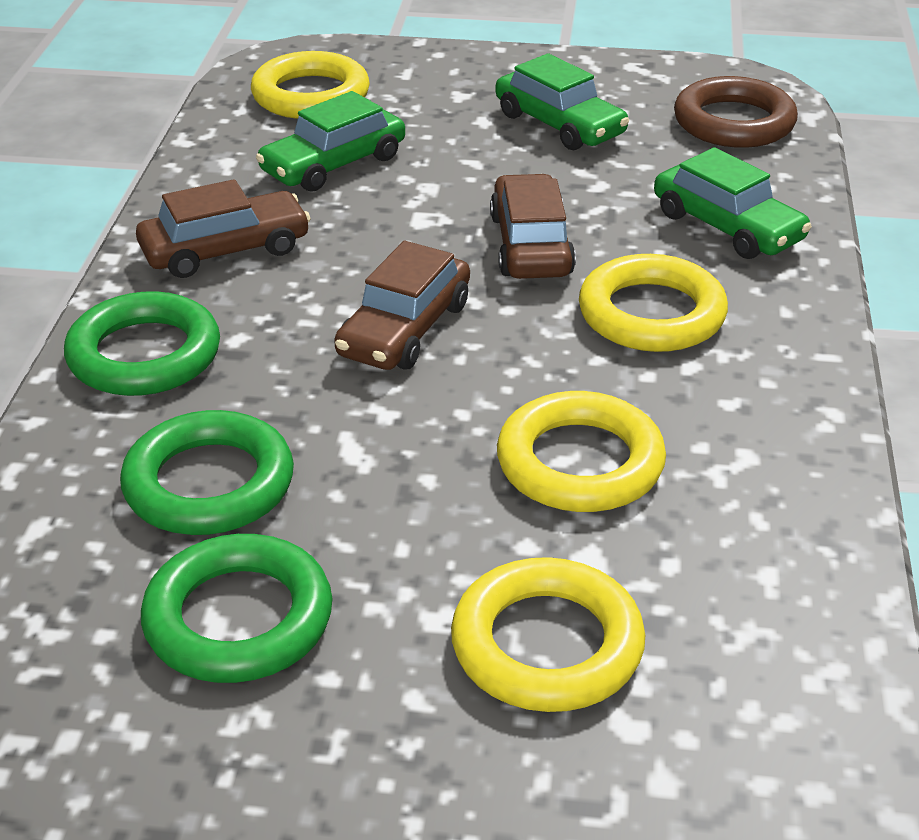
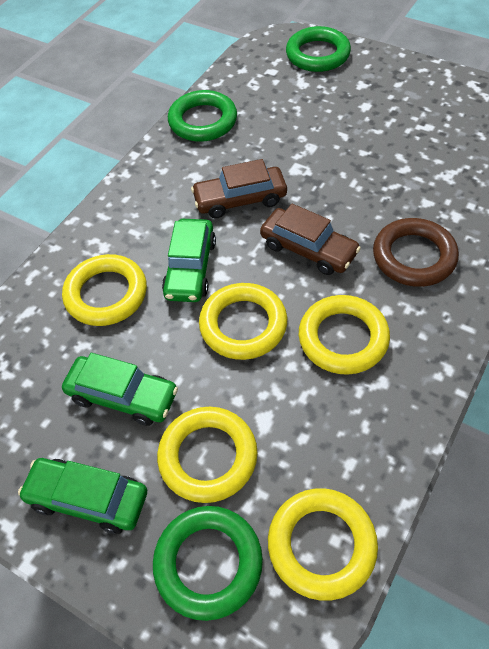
brown car: [136,179,311,278] [334,241,470,370] [490,174,576,279] = 3 -> [191,159,287,218] [260,204,361,275] = 2
yellow ring: [251,51,370,119] [451,557,645,712] [497,391,666,512] [579,254,728,352] = 4 -> [62,254,147,326] [157,407,258,503] [199,283,287,360] [268,488,378,601] [299,295,390,375] = 5

